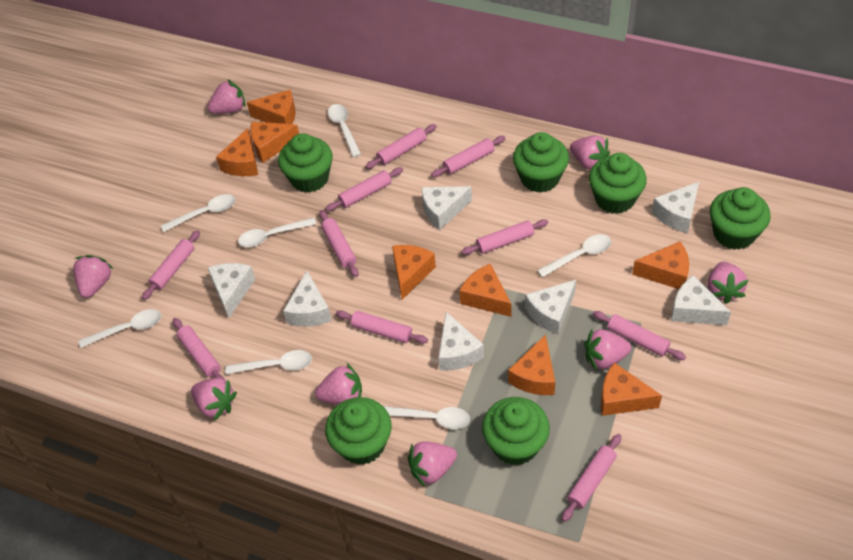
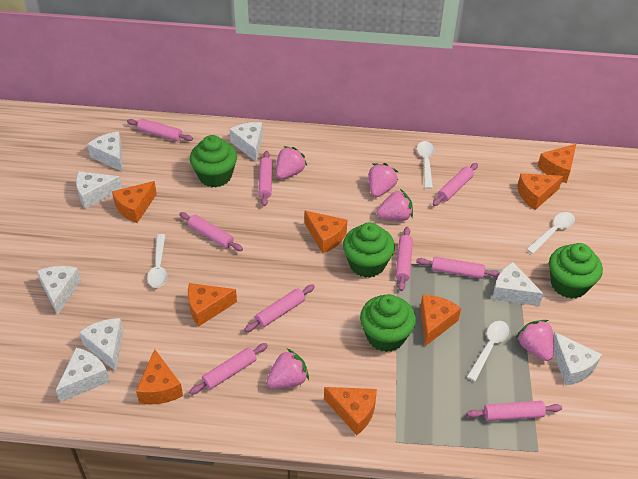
green cupcake: [278,133,333,193] [325,397,392,465] [482,397,550,465] [513,132,569,193] [589,153,647,214] [710,187,771,250] = 6 -> [190,135,237,187] [343,222,395,278] [360,294,416,352] [549,243,603,299] = 4
pink rolling pin: [142,230,200,300] [173,318,225,380] [319,210,359,277] [326,167,403,211] [336,310,428,344] [366,124,437,169] [431,136,506,177] [461,219,548,255] [562,434,621,522] [593,311,686,360] = 10 -> [127,119,193,141] [179,212,243,251] [189,343,268,395] [244,284,315,332] [258,151,273,206] [395,227,413,291] [416,256,500,279] [433,163,478,206] [467,401,562,421] = 9
pink strawberry: [73,255,113,298] [191,378,237,421] [208,79,245,114] [315,363,362,405] [408,441,457,487] [570,135,610,170] [584,329,632,371] [708,261,748,304] = 8 -> [267,349,309,389] [276,146,307,179] [368,163,398,197] [377,189,413,221] [516,320,554,361] = 5
white cheese: [208,263,255,318] [283,271,332,327] [422,186,472,230] [438,312,484,370] [525,280,576,334] [652,182,699,233] [671,275,731,325] = 7 -> [37,266,81,315] [56,348,110,402] [76,171,122,209] [79,318,123,371] [87,131,122,172] [229,122,263,162] [492,262,544,306] [553,332,602,386] = 8
white spoon: [78,309,161,348] [161,194,235,232] [225,350,312,375] [238,218,316,247] [328,104,361,157] [383,406,470,429] [537,234,611,278] = 7 -> [147,234,167,288] [417,141,434,189] [467,321,509,381] [526,212,575,254] = 4

